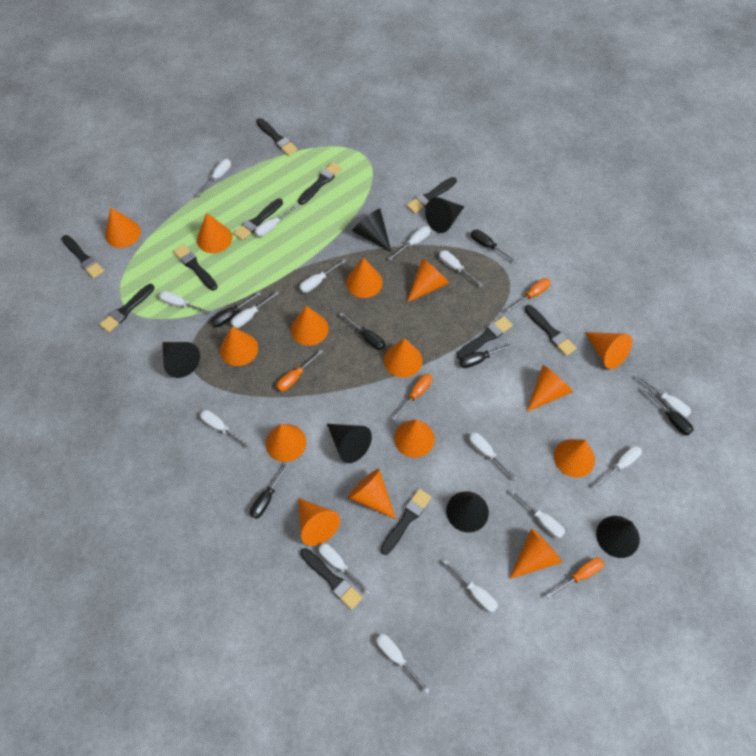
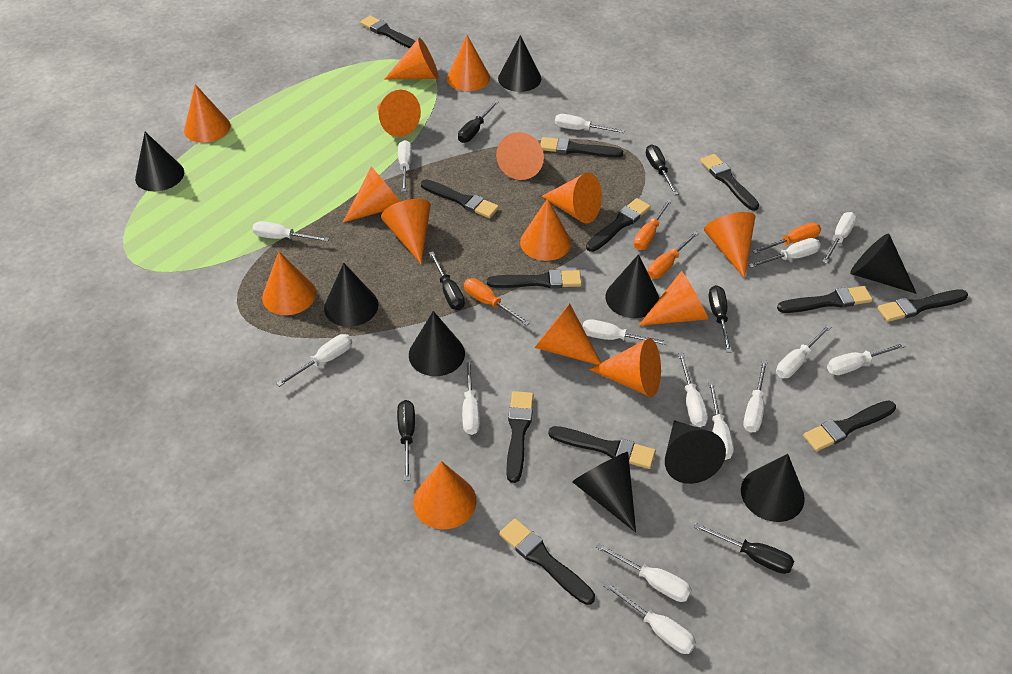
black brush: [62,235,104,278] [100,284,155,332] [173,244,218,290] [234,198,283,241] [256,118,298,156] [298,162,342,205] [300,548,363,610] [381,489,431,555] [406,177,457,214] [457,316,513,359] [525,305,577,356] = 11 -> [360,16,416,48] [421,179,499,218] [487,269,582,288] [499,518,595,605] [506,391,534,483] [540,137,623,158] [548,426,656,469] [586,198,651,252] [700,154,759,211] [777,286,873,313] [803,400,896,451] [878,289,968,322] = 12
black cone: [162,342,200,378] [327,424,372,463] [352,208,391,252] [425,197,464,233] [446,491,489,533] [596,516,640,558] = 6 -> [135,132,184,191] [324,263,378,327] [409,311,465,376] [498,35,541,92] [572,452,636,533] [605,254,659,318] [665,420,726,484] [741,454,805,522] [850,233,917,294] = 9

